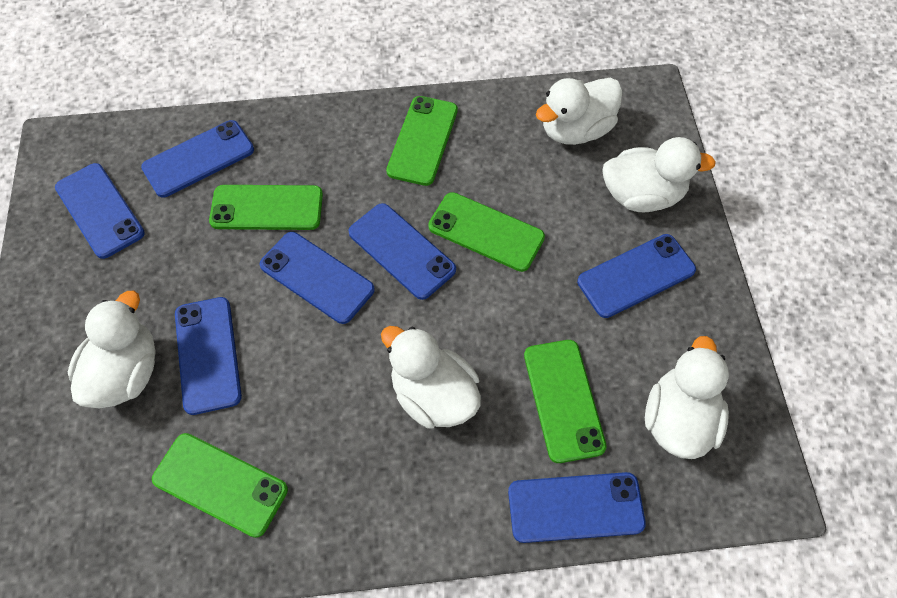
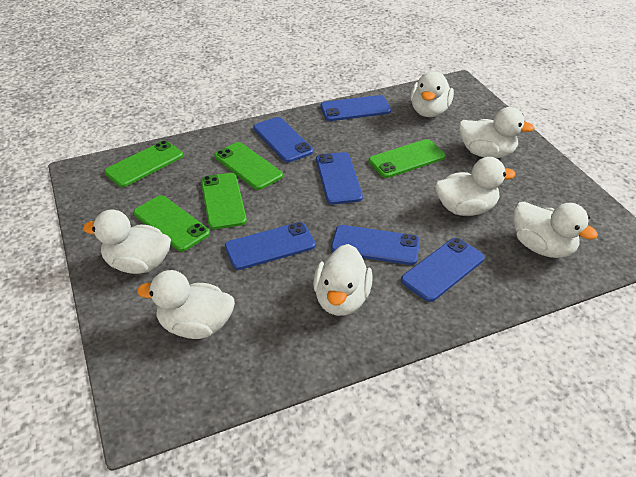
blue phone: [55,163,145,259] [141,120,254,198] [175,297,242,415] [260,232,375,324] [348,203,456,300] [508,472,646,543] [577,234,696,318] = 7 -> [225,222,315,270] [253,117,313,163] [316,152,363,205] [320,95,391,121] [331,225,420,265] [401,238,485,302] = 6
white duck: [68,291,156,408] [381,326,481,428] [536,78,622,145] [602,137,716,212] [645,336,729,459] = 5 -> [83,210,171,274] [137,270,235,339] [313,244,373,316] [410,71,454,117] [435,157,516,216] [459,107,535,158] [514,201,598,258] = 7

